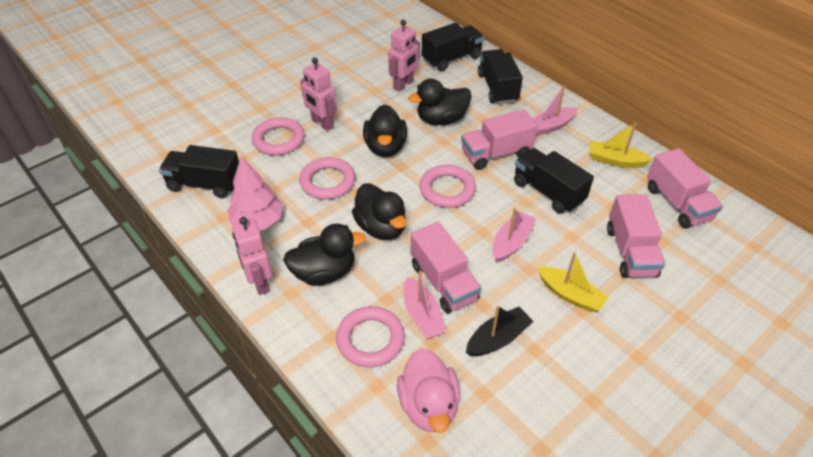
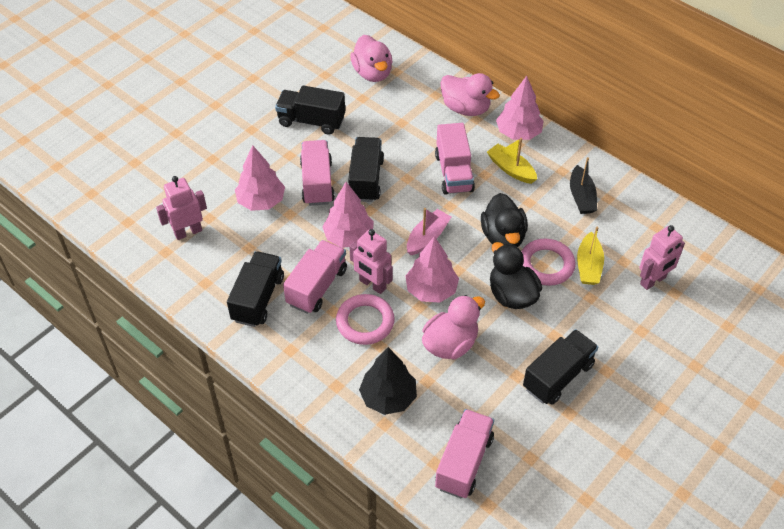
black duck: [283,224,366,286] [352,183,407,240] [363,104,407,157] [408,79,472,125] = 4 -> [481,193,528,247] [490,242,542,309] = 2
black tree: none = 0 -> [359,347,417,415] = 1
pink boat: [403,271,447,339] [493,208,536,262] [533,85,578,136] = 3 -> [407,208,451,255] = 1
pink duck: [397,348,460,433] = 1 -> [350,35,393,82] [422,295,485,359] [440,73,500,116] = 3
pink ring: [252,117,305,155] [299,157,355,200] [336,306,405,367] [420,165,476,208] = 4 -> [336,294,395,345] [521,239,575,286] = 2
pink tree: [227,156,283,230] = 1 -> [235,145,285,211] [322,182,374,248] [405,236,459,302] [496,76,544,140] = 4

